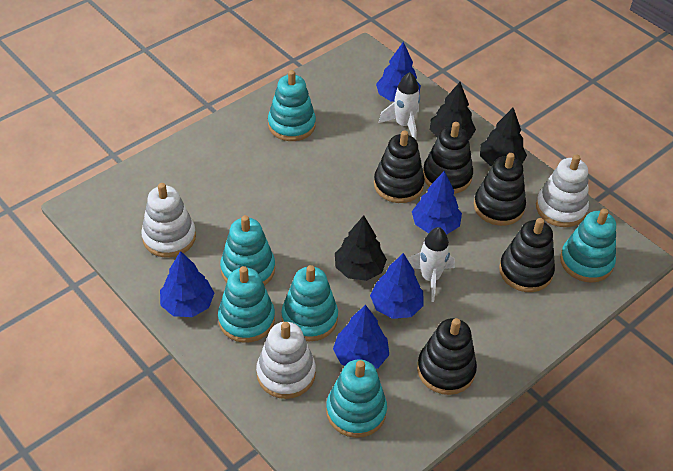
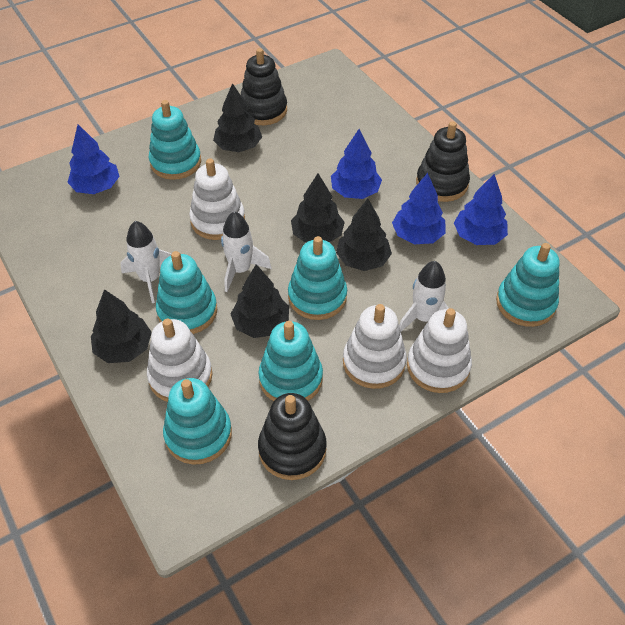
black stacking toy: [374,130,425,203] [417,318,477,395] [423,122,473,194] [474,153,526,226] [499,218,555,292] = 5 -> [241,48,287,125] [258,393,327,480] [416,121,470,202] = 3
black tree: [335,215,387,281] [430,82,476,140] [480,108,527,166] = 3 -> [91,289,152,363] [213,83,262,152] [231,264,289,338] [291,173,345,243] [336,198,392,271] = 5
blue tree: [160,251,214,317] [333,305,389,369] [370,253,424,319] [376,42,421,102] [412,171,462,235] = 5 -> [67,124,120,194] [331,129,382,199] [392,173,445,244] [454,174,508,245] = 4
white rocket: [379,72,420,139] [407,227,455,302] = 2 -> [120,221,171,303] [221,211,271,292] [399,261,449,332] = 3
white stacking toy: [141,183,196,258] [256,322,316,399] [536,154,589,227] = 3 -> [147,319,212,402] [189,158,245,240] [343,304,407,389] [407,308,472,393] = 4

